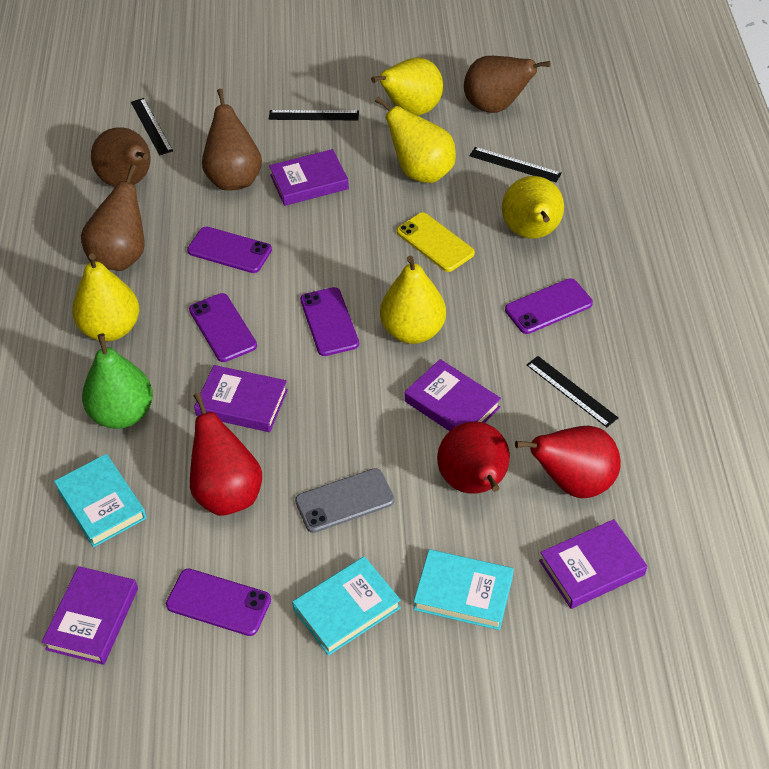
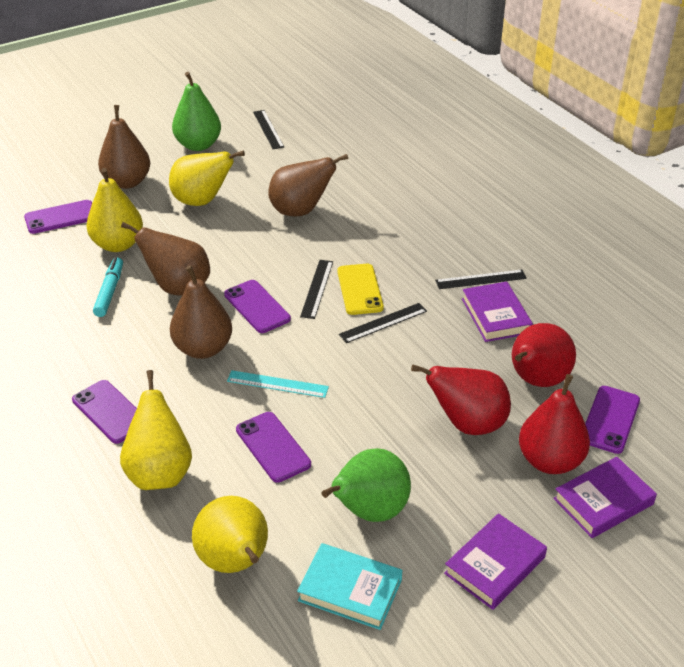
green pear: [82,334,153,429] = 1 -> [172,72,221,151] [321,448,411,522] = 2
grey phone: [295,468,395,533] = 1 -> none = 0
purple book: [42,566,138,665] [194,365,288,432] [269,149,349,206] [405,359,501,431] [539,519,647,609] = 5 -> [444,513,547,610] [462,282,533,342] [553,457,657,538] = 3
turquoise book: [54,454,147,547] [292,556,401,656] [414,549,514,630] = 3 -> [297,543,403,630] = 1
turquoise marker: none = 0 -> [93,257,123,317] = 1
turquoise ruler: none = 0 -> [227,370,329,398] = 1
yellow pear: [72,253,139,341] [371,57,443,115] [375,97,456,183] [380,256,446,344] [502,176,564,239] = 5 -> [86,168,143,252] [120,370,192,490] [169,151,245,206] [192,496,268,573] = 4

